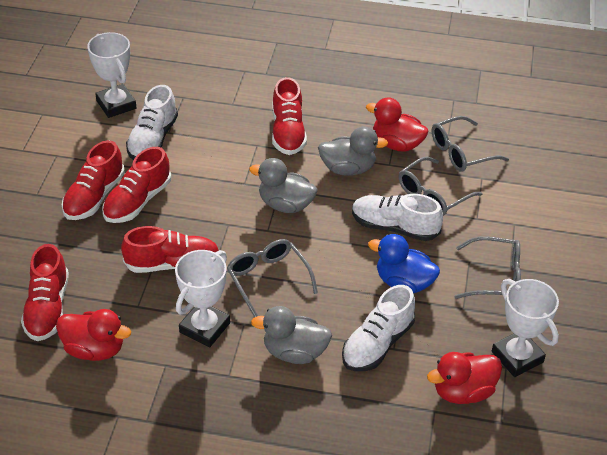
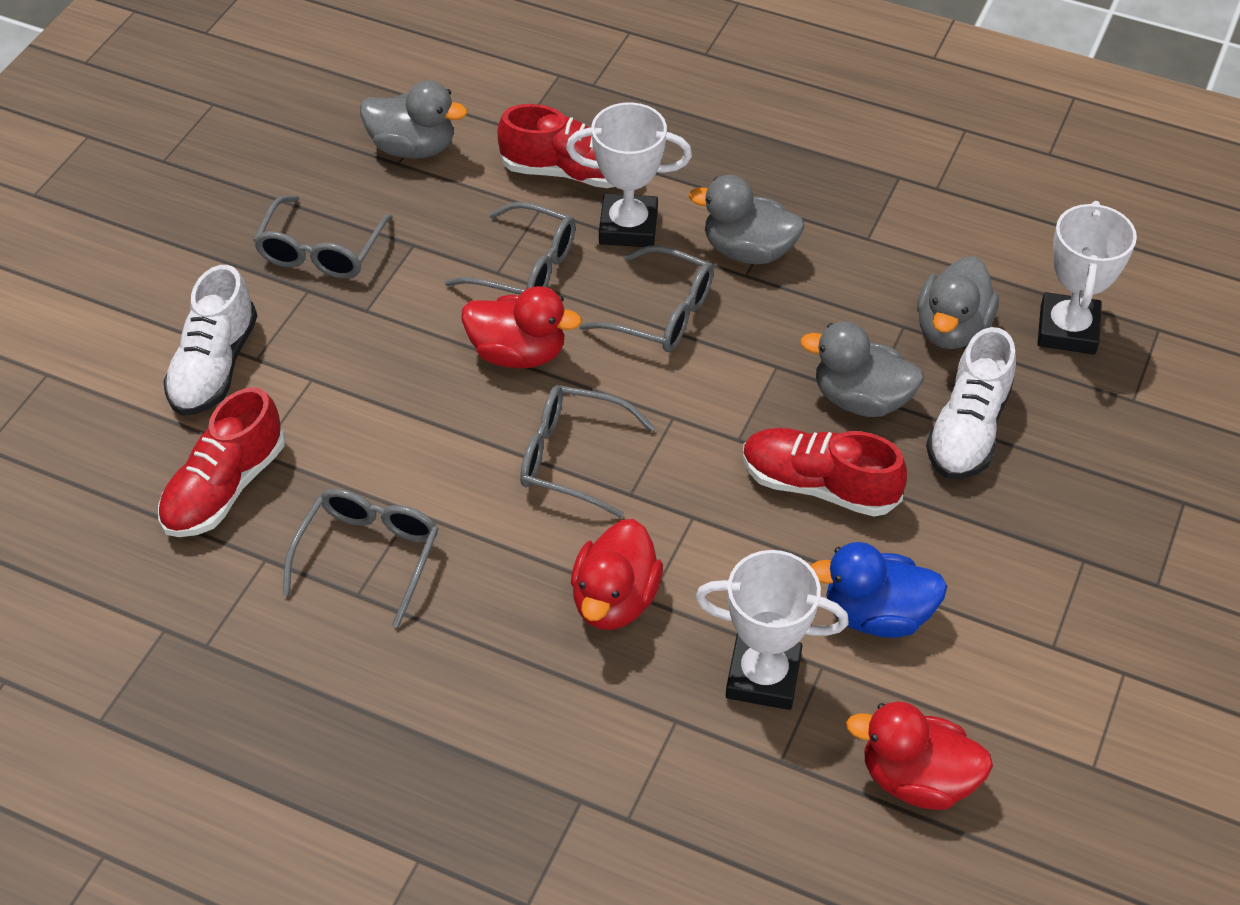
grey duck: [249,158,317,213] [251,306,332,364] [318,126,388,176] = 3 -> [360,80,467,159] [689,175,804,264] [800,321,924,417] [917,256,999,349] = 4
grey glasses: [227,239,318,317] [399,156,483,216] [432,116,509,172] [455,236,521,299] = 4 -> [253,195,393,279] [283,489,439,628] [445,202,576,295] [520,385,655,518] [579,245,714,352] = 5
red shoe: [21,244,69,341] [62,140,125,220] [102,147,171,223] [121,226,219,273] [272,77,307,155] = 5 -> [158,387,285,537] [498,104,614,188] [743,428,907,516] = 3
white shoe: [126,85,178,160] [342,285,415,371] [352,194,443,241] = 3 -> [163,265,257,416] [926,327,1016,479] = 2

